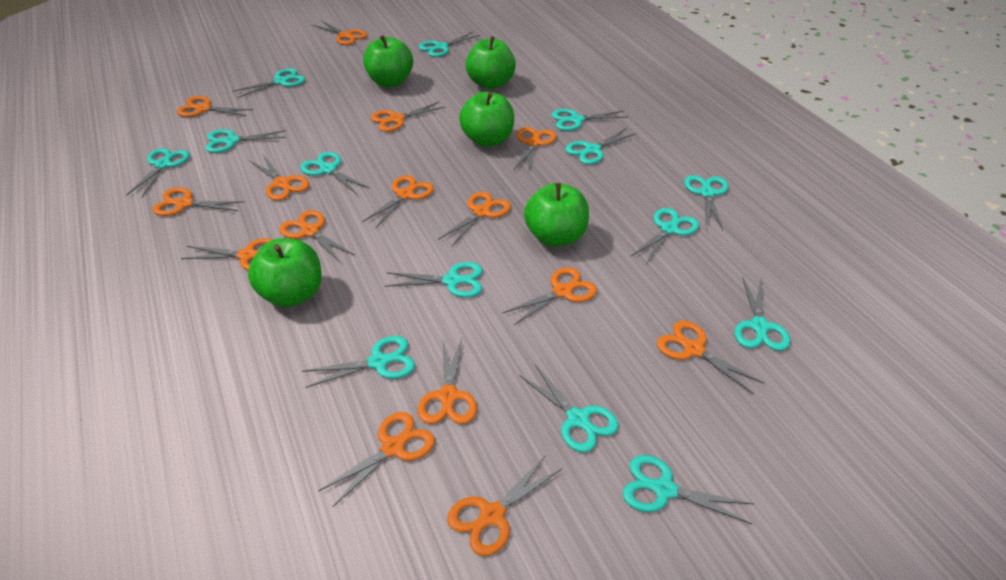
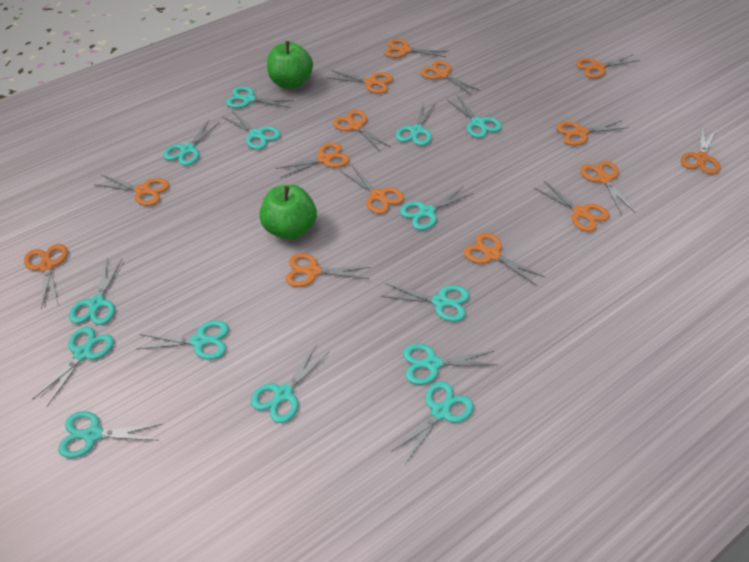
green apple: [248,238,322,307] [363,35,413,87] [459,92,514,147] [466,36,516,89] [524,183,589,247] = 5 -> [259,185,317,240] [267,41,313,89] = 2

